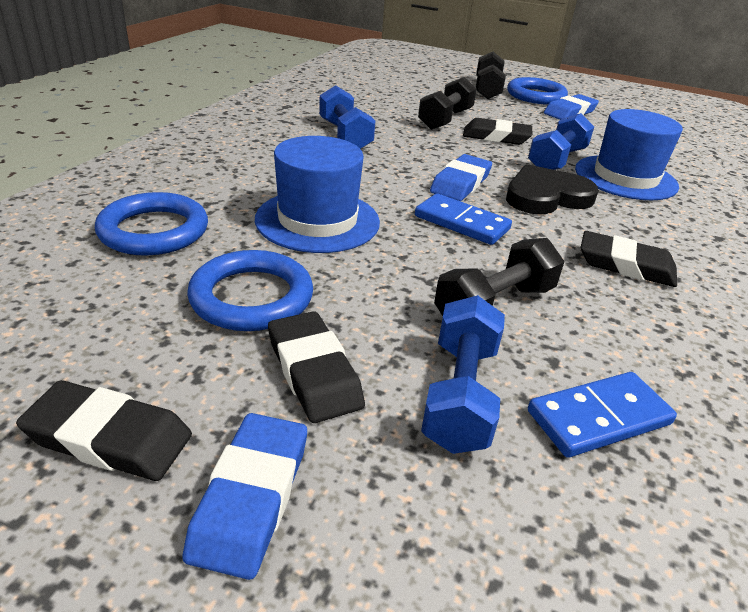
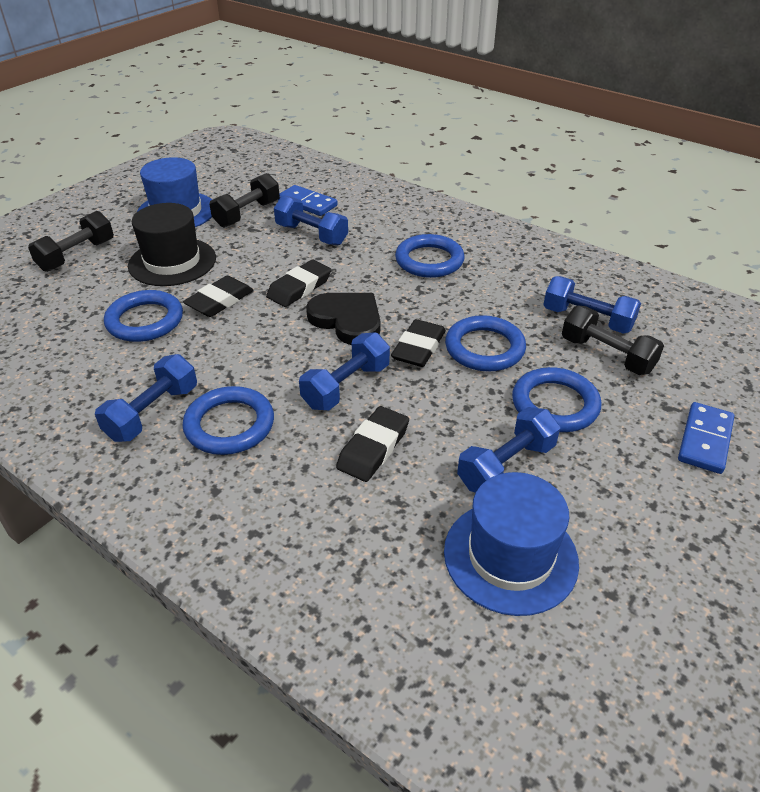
black hat: none = 0 -> [128,203,216,286] = 1
blue dumbbell: [319,85,375,149] [421,295,505,454] [528,113,594,170] = 3 -> [95,354,197,442] [274,195,348,246] [299,332,390,410] [457,407,560,493] [543,276,641,334] = 5
blue eraser: [183,413,307,580] [430,154,492,201] [544,94,599,120] = 3 -> none = 0
blue ring: [95,192,208,256] [187,250,313,331] [507,77,568,105] = 3 -> [104,290,183,342] [182,386,274,455] [395,234,465,278] [445,315,526,372] [512,367,601,432] = 5

